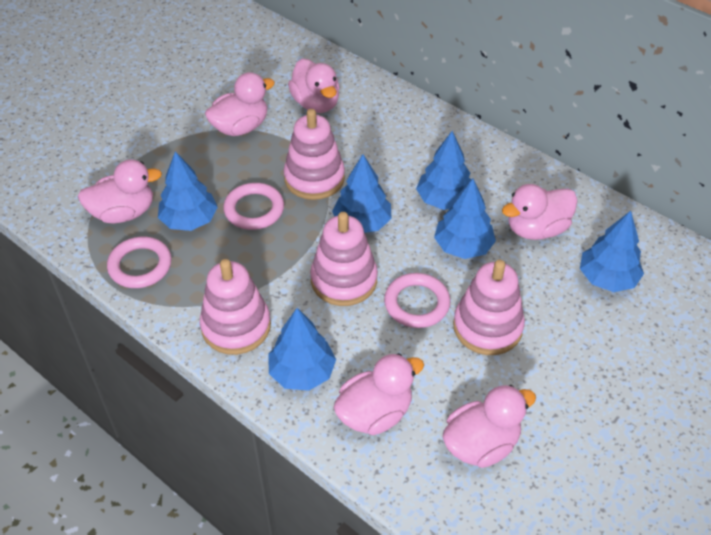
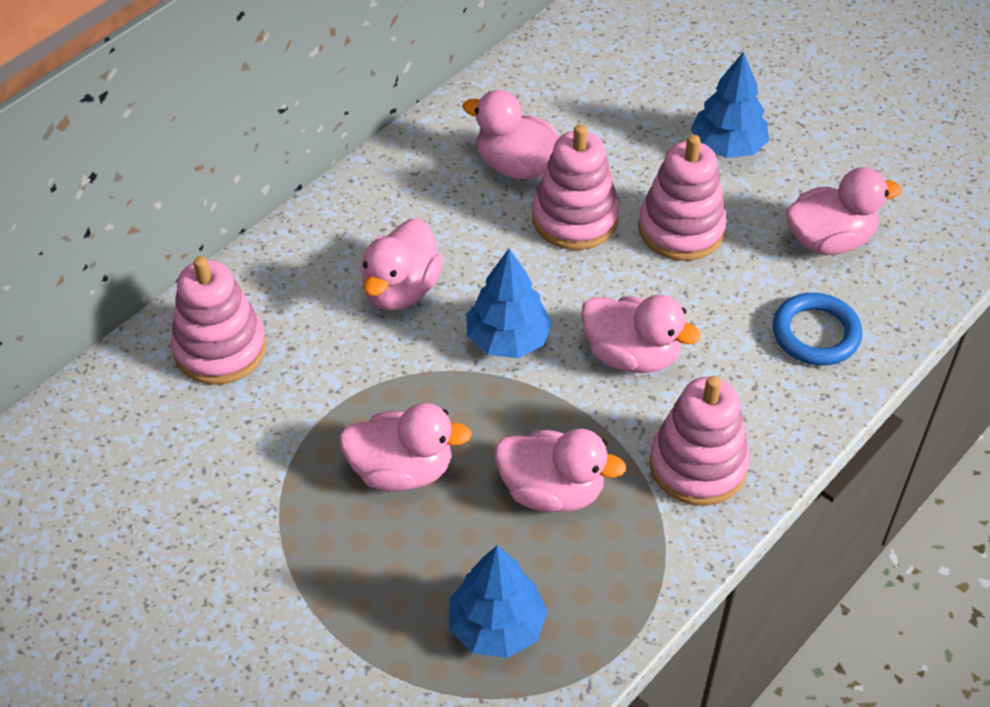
blue ring: none = 0 -> [773,293,862,366] = 1
blue tree: [158,151,218,231] [268,308,336,391] [332,154,392,233] [416,131,471,210] [434,179,496,259] [580,211,644,292] = 6 -> [449,545,548,658] [466,248,552,358] [691,51,769,158] = 3
pink ring: [107,237,172,288] [223,183,284,230] [384,273,450,328] = 3 -> none = 0

